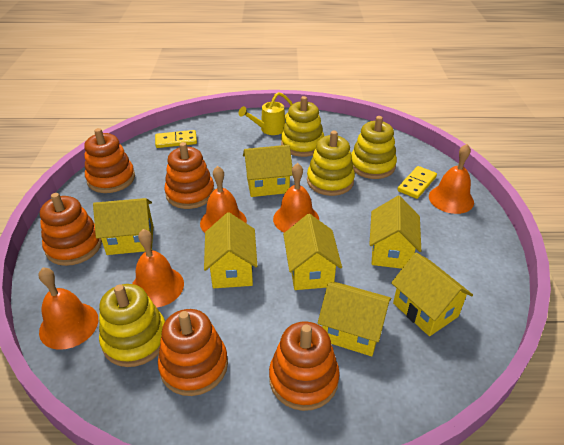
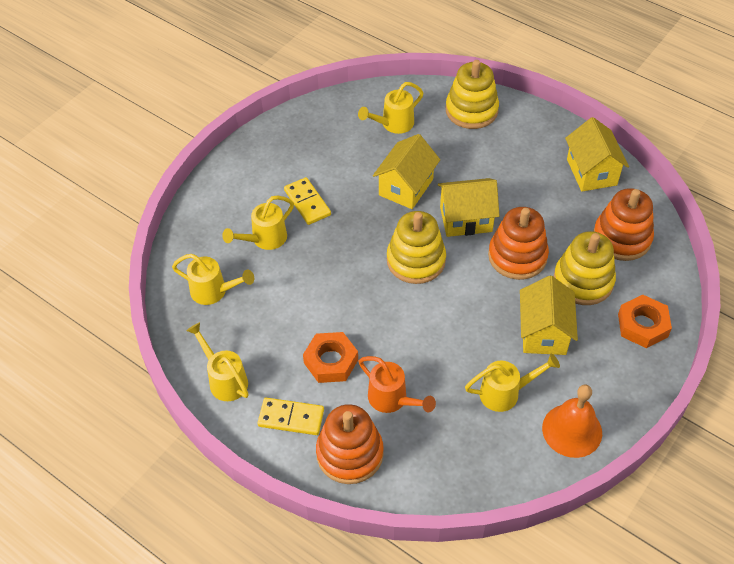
orange bell: [39,268,98,350] [132,229,184,307] [200,166,247,233] [273,163,319,233] [429,144,474,214] = 5 -> [542,385,602,458] = 1
orange nut: none = 0 -> [303,332,358,383] [618,295,672,348] = 2
orange stacking toy: [40,193,102,266] [84,128,135,193] [158,309,228,396] [164,142,215,209] [269,321,340,411] = 5 -> [316,404,384,484] [488,207,549,280] [593,188,654,261] = 3
orange watering can: none = 0 -> [359,356,436,413] = 1
yellow house: [93,198,153,255] [204,212,257,288] [243,145,293,197] [283,214,342,290] [318,282,391,356] [369,196,421,269] [391,253,473,336] = 7 -> [373,134,440,209] [438,178,500,237] [520,276,578,355] [565,117,629,192] = 4
yellow stacking toy: [99,284,165,367] [281,96,324,157] [307,131,355,196] [351,116,397,179] = 4 -> [387,211,446,284] [446,60,499,129] [553,231,616,305] = 3
yellow watering can: [239,92,293,135] = 1 -> [172,254,254,305] [186,322,249,401] [222,196,294,250] [358,82,424,134] [465,354,560,412] = 5

